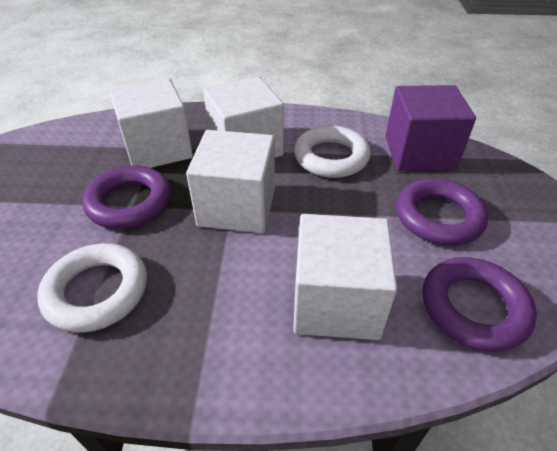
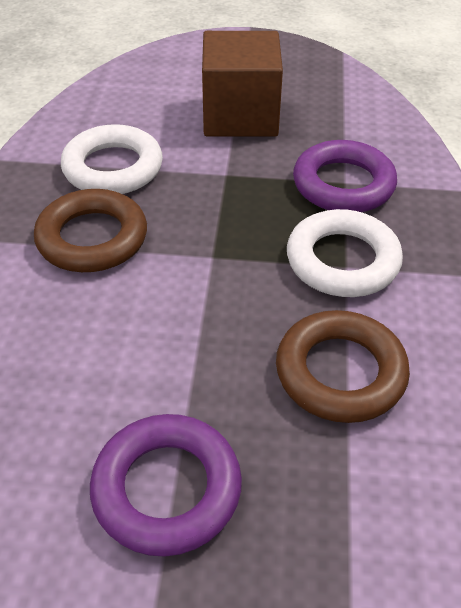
brown cube: none = 0 -> [202,31,283,136] = 1
brown ring: none = 0 -> [34,189,147,272] [276,310,410,423] = 2
purple cube: [385,85,476,171] = 1 -> none = 0
purple ring: [82,166,171,229] [396,178,488,246] [423,257,537,352] = 3 -> [90,414,242,557] [293,140,397,212] = 2
white cube: [109,78,193,168] [186,130,275,233] [203,76,284,158] [293,214,397,340] = 4 -> none = 0

